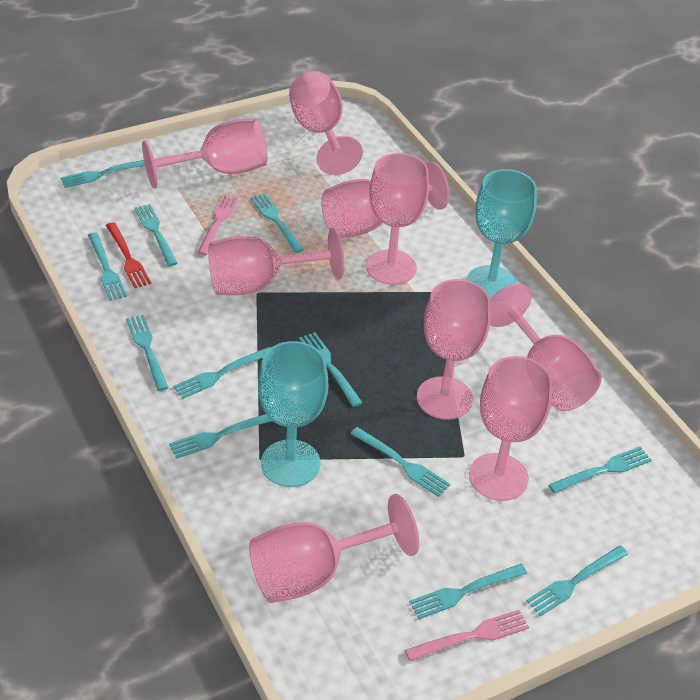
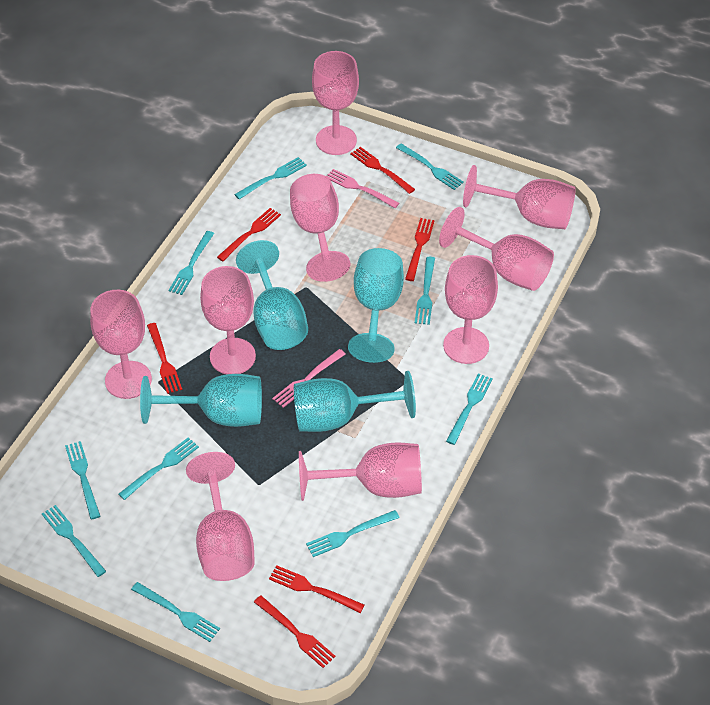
red fork: [106,222,151,288] = 1 -> [147,323,182,394] [217,208,281,261] [254,595,335,668] [269,565,364,613] [350,147,415,194] [405,218,435,281] = 6
turquoise fork: [60,160,145,188] [88,232,127,301] [126,315,169,391] [134,204,178,266] [169,414,272,459] [173,347,270,399] [251,193,304,253] [299,332,363,407] [350,427,451,497] [409,564,527,619] [526,546,628,616] [549,447,652,494] = 12 -> [42,505,106,577] [65,441,100,519] [118,437,199,500] [131,582,220,642] [168,231,214,295] [234,157,307,199] [306,510,400,557] [396,143,464,190] [415,257,435,325] [446,373,493,445] = 10
turquoise goblet: [258,341,328,487] [466,169,537,299] = 2 -> [140,374,262,427] [236,240,308,350] [294,371,416,432] [348,248,404,363] = 4

